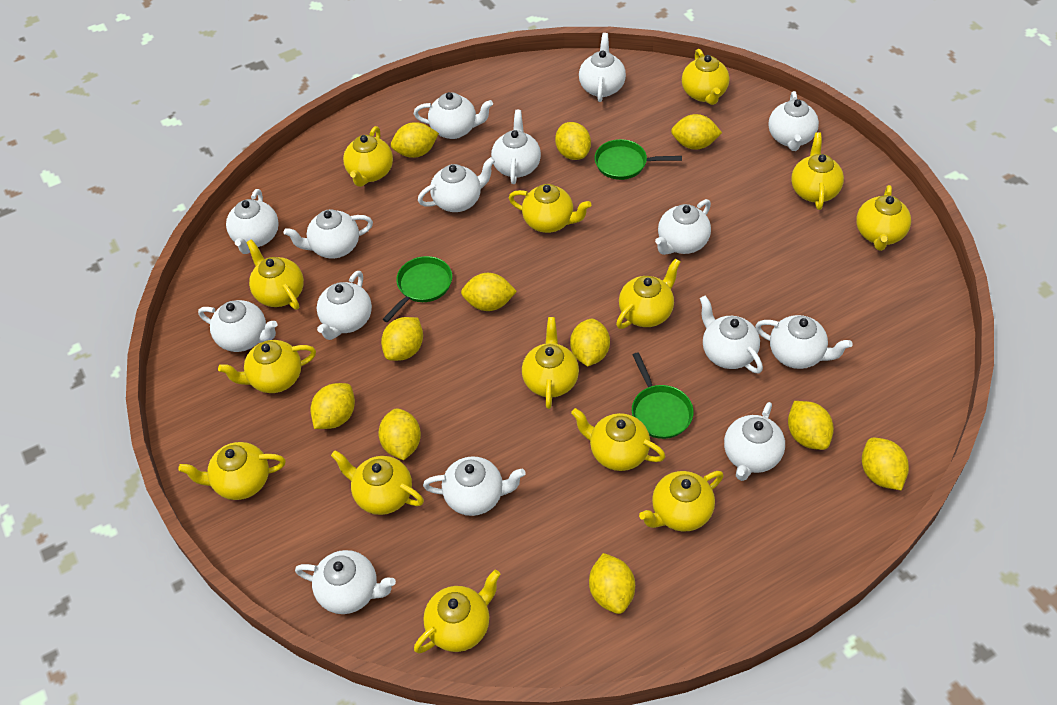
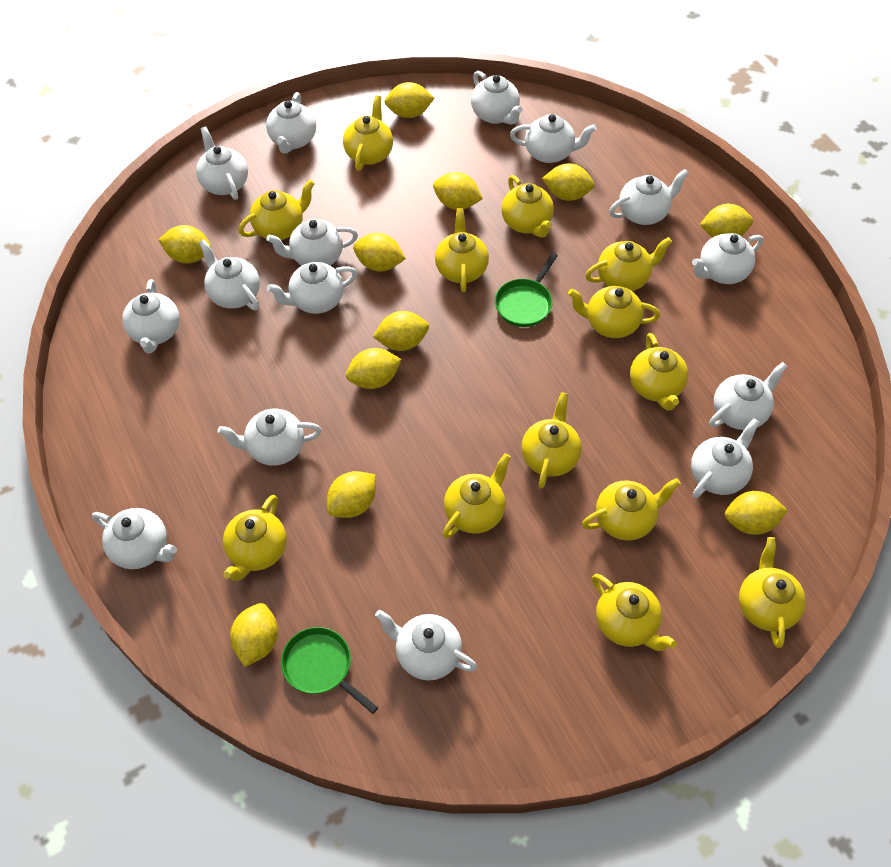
green pan: [383,256,452,322] [595,139,682,180] [632,352,694,439] = 3 -> [281,627,378,714] [495,253,558,327] = 2
yellow teapot: [178,442,286,500] [218,340,316,393] [246,239,304,310] [331,450,424,515] [343,126,393,187] [414,570,501,654] [509,184,591,233] [522,317,579,409] [571,408,666,471] [616,258,680,329] [639,471,724,532] [682,49,730,105] [791,132,844,210] [856,185,911,251] = 14 -> [223,495,287,581] [239,180,315,240] [343,95,393,171] [435,208,489,292] [443,453,511,539] [501,175,554,238] [521,392,582,488] [568,286,660,338] [582,478,681,541] [585,237,672,291] [592,574,677,651] [630,333,688,411] [739,537,806,648] = 13

